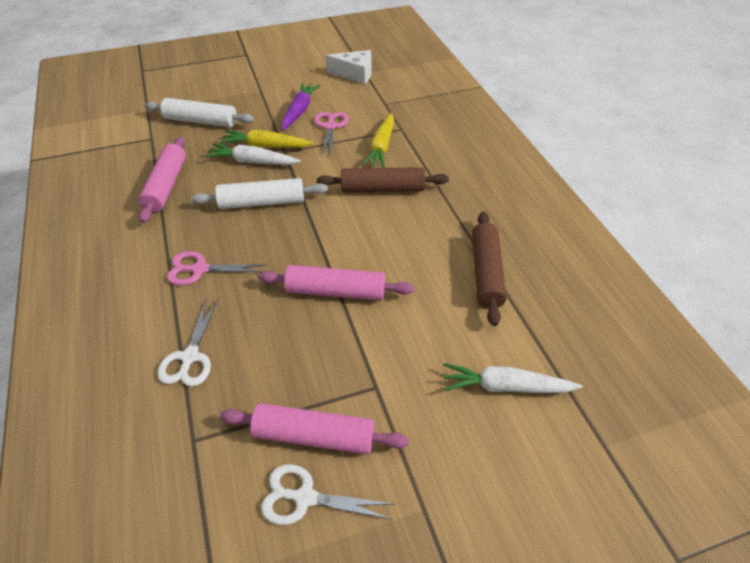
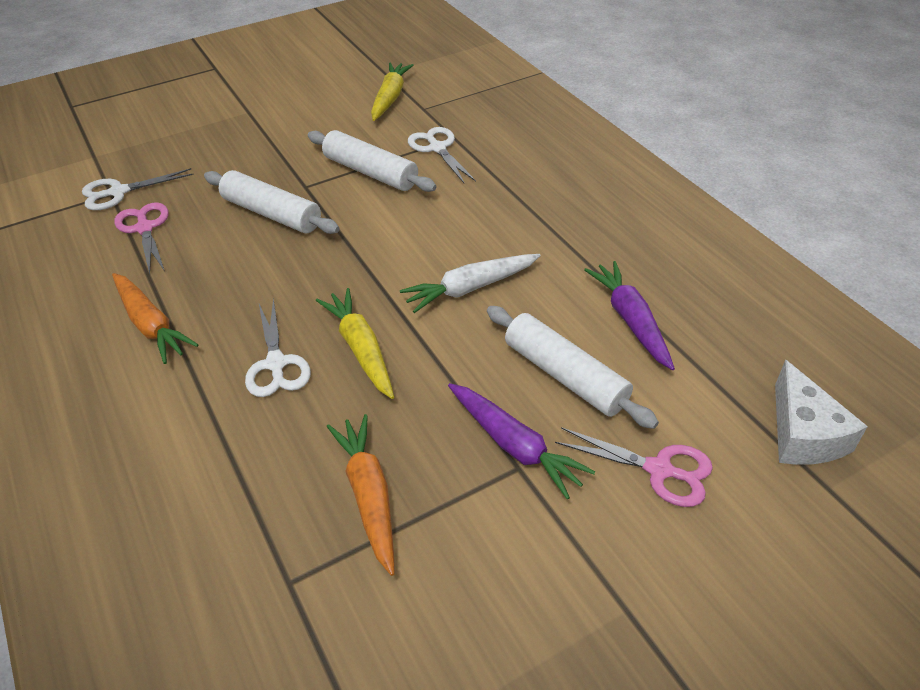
brown rolling pin: [317,167,449,192] [472,211,507,326] = 2 -> none = 0
orange carrot: none = 0 -> [112,273,199,364] [327,414,395,576] = 2
pink rolling pin: [138,137,186,223] [220,403,409,455] [258,265,414,300] = 3 -> none = 0
purple carrot: [281,83,320,131] = 1 -> [448,383,595,499] [584,261,675,370] = 2
white carrot: [205,144,301,165] [444,363,583,393] = 2 -> [400,254,541,313] = 1
white rolling pin: [145,98,254,127] [191,178,328,209] = 2 -> [204,170,340,234] [308,130,437,192] [487,306,659,429] = 3
white scissors: [157,299,218,387] [261,464,393,525] = 2 -> [82,168,194,210] [245,298,311,397] [408,127,476,183] = 3

